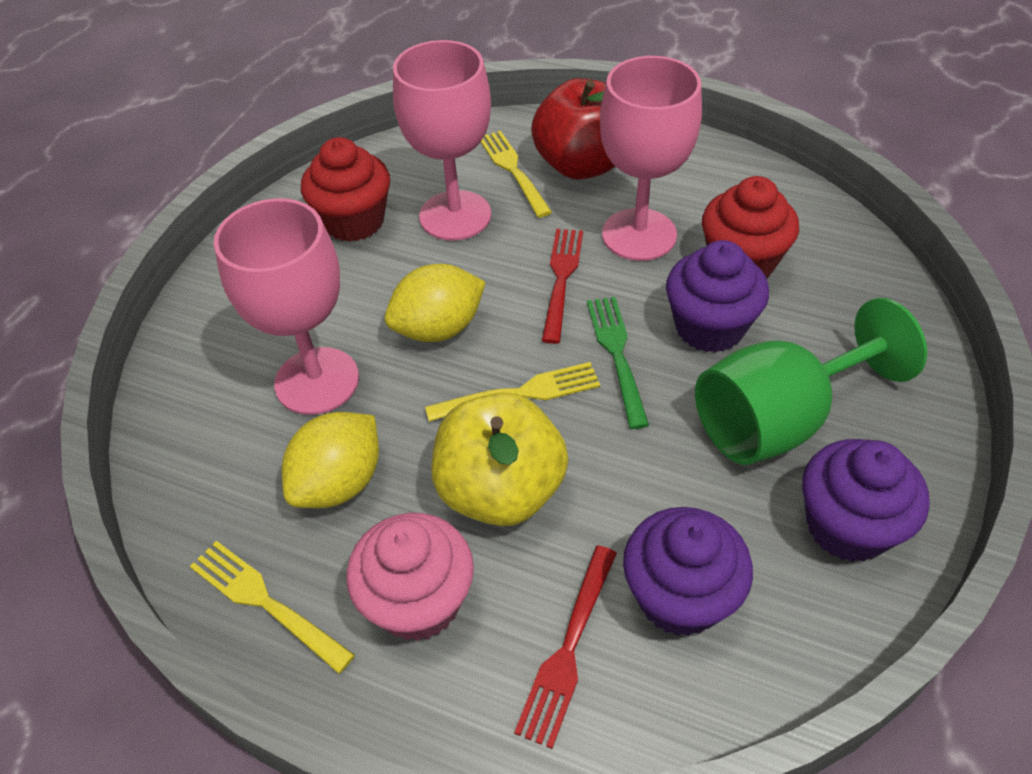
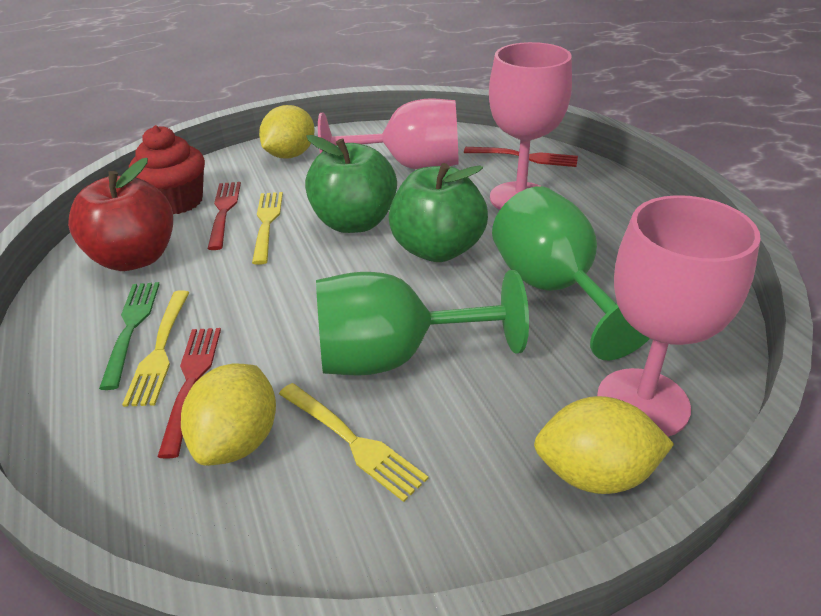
green apple: none = 0 -> [305,135,397,233] [388,163,488,262] = 2
green goblet: [695,298,927,465] = 1 -> [316,270,529,376] [492,186,650,360] = 2
pink cupcake: [346,513,474,641] = 1 -> none = 0
purple cupcake: [623,507,753,636] [666,240,769,353] [802,439,930,562] = 3 -> none = 0
red cupcake: [301,137,390,242] [702,176,799,278] = 2 -> [129,125,205,214] = 1
red fork: [514,545,617,749] [542,229,583,344] = 2 -> [157,328,221,459] [208,182,241,250] [464,147,578,167] = 3
yellow apple: [432,392,569,526] = 1 -> none = 0
yellow lemon: [282,412,379,508] [385,264,486,342] = 2 -> [181,364,276,466] [259,105,315,159] [534,396,674,494] = 3

